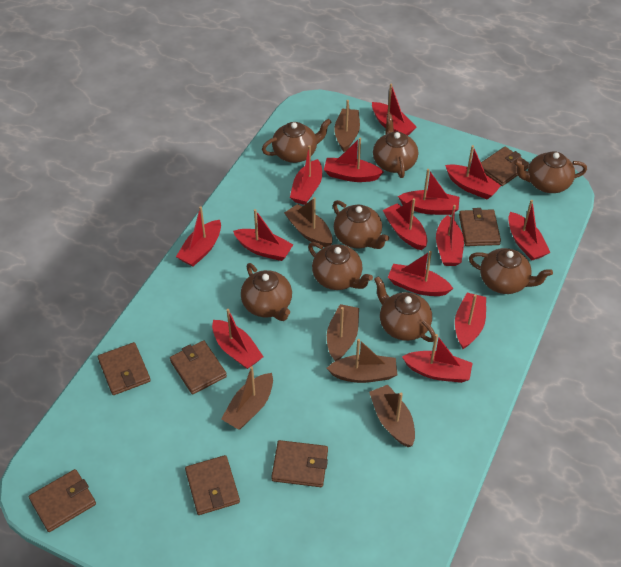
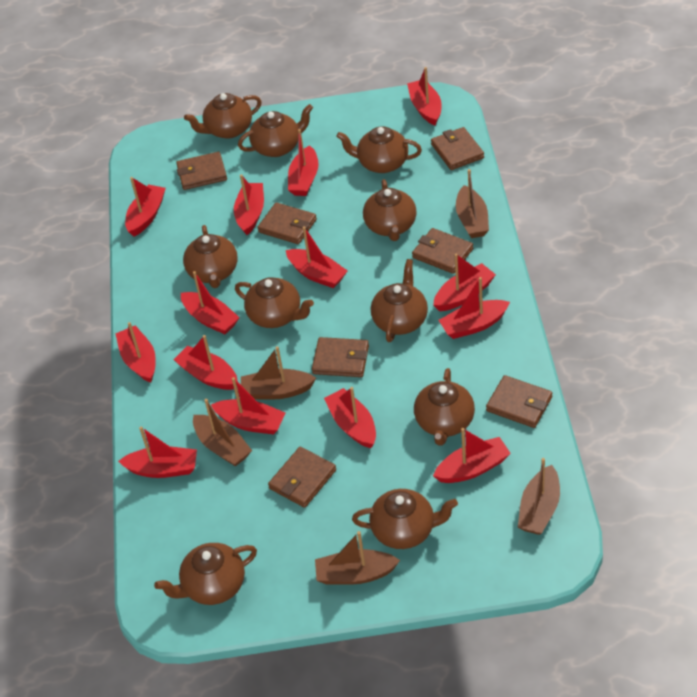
brown boat: [221,366,273,430] [284,197,333,247] [327,304,359,361] [327,339,397,383] [334,100,360,152] [369,385,415,447] = 6 -> [193,399,252,467] [241,346,316,400] [315,531,400,585] [456,169,489,238] [518,458,560,535] = 5
brown teapot: [241,263,292,321] [262,118,331,163] [308,242,373,290] [333,200,389,249] [373,113,418,178] [374,276,435,342] [469,248,553,294] [514,151,587,193] = 8 -> [154,543,257,605] [183,225,238,288] [184,93,262,139] [235,277,314,328] [238,104,313,157] [336,126,422,173] [352,489,458,549] [363,179,416,241] [371,259,428,342] [414,368,475,446] = 10

